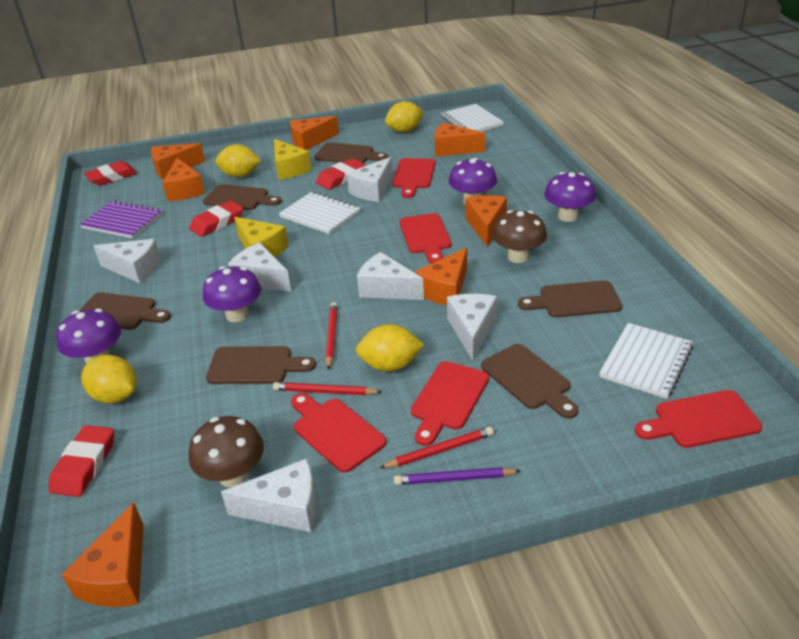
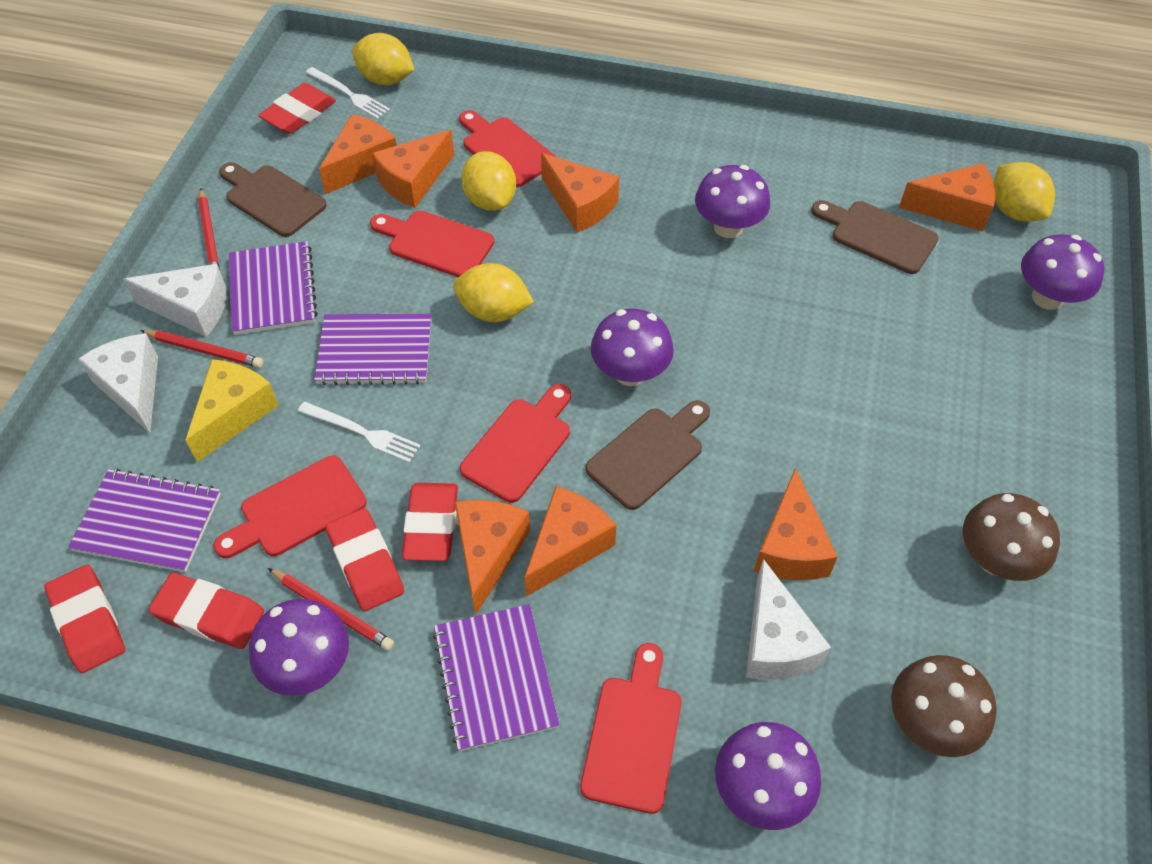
brown cutting board: [79,292,171,330] [203,184,282,210] [206,346,316,384] [315,142,388,163] [481,344,579,419] [518,280,622,318] = 6 -> [219,162,327,237] [585,400,710,510] [811,200,938,274] = 3
purple mushroom: [56,308,121,364] [203,266,261,322] [449,158,497,204] [544,172,596,222] = 4 -> [249,599,349,696] [591,308,674,386] [695,165,770,238] [715,722,821,830] [1021,234,1105,310] = 5
purple notebook: [80,200,163,238] = 1 -> [68,469,221,572] [229,241,318,335] [314,313,431,385] [433,604,560,751] = 4
purple pencil: [394,467,521,485] = 1 -> none = 0
red eraser: [49,425,114,497] [84,161,138,186] [189,201,243,237] [316,158,365,190] = 4 -> [44,565,125,673] [149,573,264,649] [258,83,336,134] [325,508,404,611] [402,483,458,561] = 5
white cheese: [94,239,161,283] [221,458,317,532] [228,242,291,291] [347,157,393,202] [357,252,424,300] [447,294,497,361] = 6 -> [78,333,158,433] [123,264,227,337] [746,559,831,680] = 3
white fork: none = 0 -> [298,402,420,462] [305,67,390,119] = 2
white notebook: [279,192,361,234] [441,104,504,132] [599,323,693,399] = 3 -> none = 0
yellow cheese: [234,217,289,257] [274,139,312,180] = 2 -> [185,359,279,462] = 1

